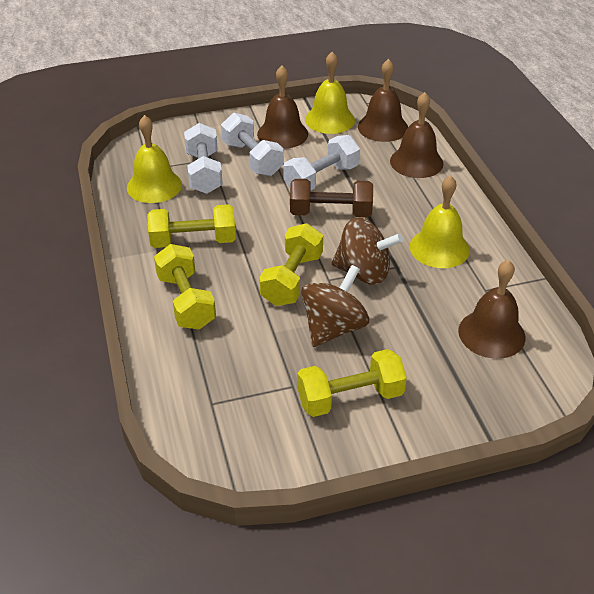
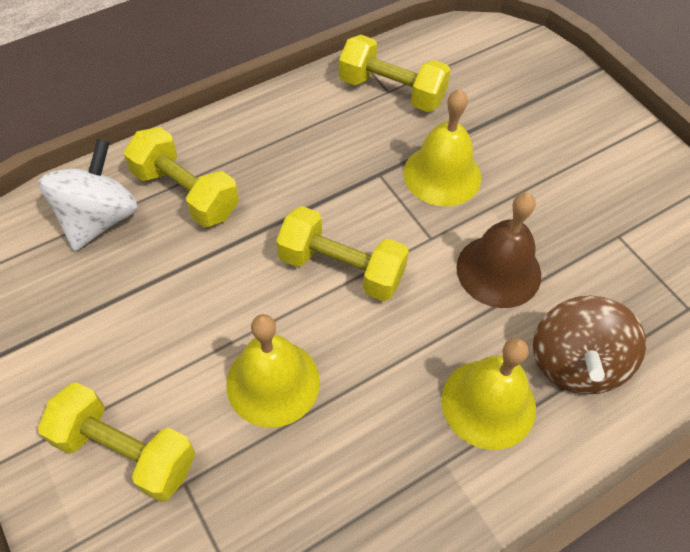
brown bell: [257,66,308,149] [358,59,408,142] [390,92,443,178] [458,260,526,359] = 4 -> [456,192,541,308] = 1
brown dumbbell: [290,179,373,217] = 1 -> none = 0
brown spinning top: [301,265,369,347] [332,217,403,285] = 2 -> [533,296,646,394] = 1
white dumbbell: [184,123,223,194] [221,113,283,176] [283,135,360,191] = 3 -> none = 0
white spinning top: none = 0 -> [38,139,138,251] = 1

